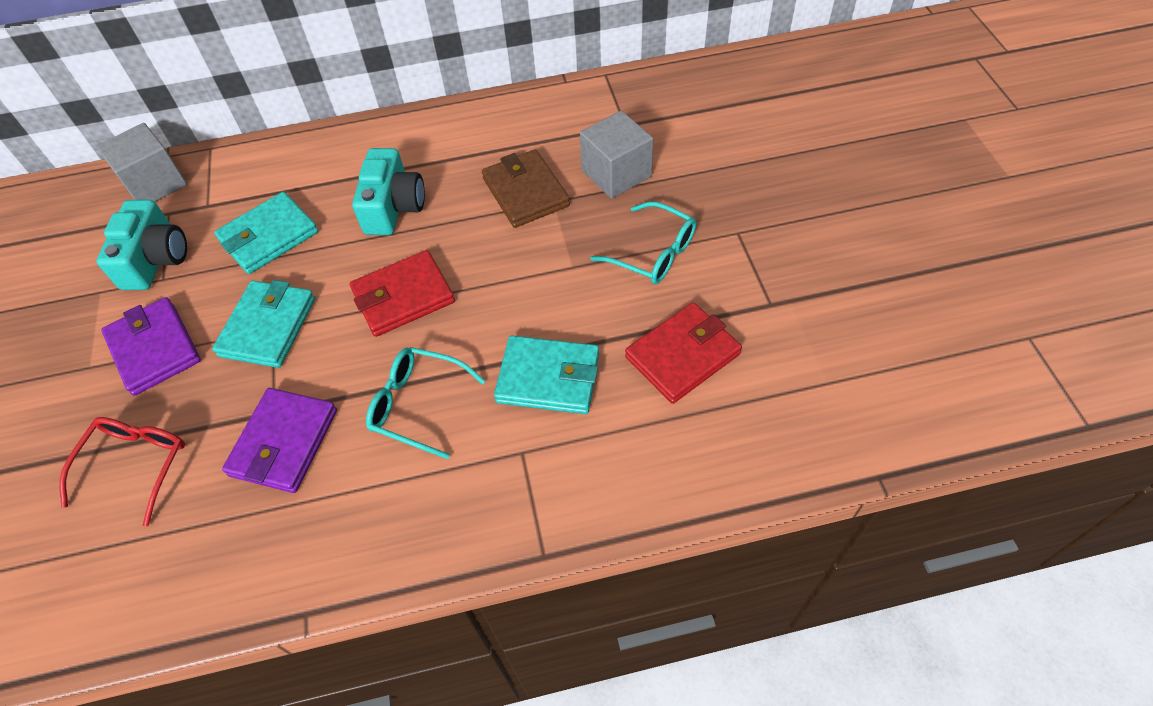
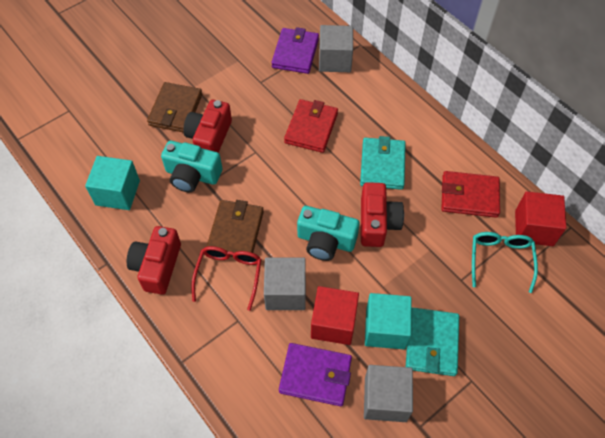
brown wallet: [482,149,570,228] = 1 -> [147,82,202,133] [206,200,264,257] = 2
grey cube: [96,123,187,202] [580,111,653,199] = 2 -> [264,258,306,310] [319,25,353,72] [364,365,413,422] = 3
red camera: none = 0 -> [127,226,181,295] [183,100,232,153] [361,182,404,247] = 3
red cube: none = 0 -> [311,286,359,345] [515,191,566,246] = 2
turquoise cube: none = 0 -> [85,156,140,210] [365,293,412,349] = 2
turquoise glasses: [366,347,485,459] [590,202,696,284] = 2 -> [472,232,538,293] = 1
turquoise wallet: [212,280,315,368] [214,192,318,274] [494,336,599,414] = 3 -> [360,136,406,190] [406,308,459,376] = 2

